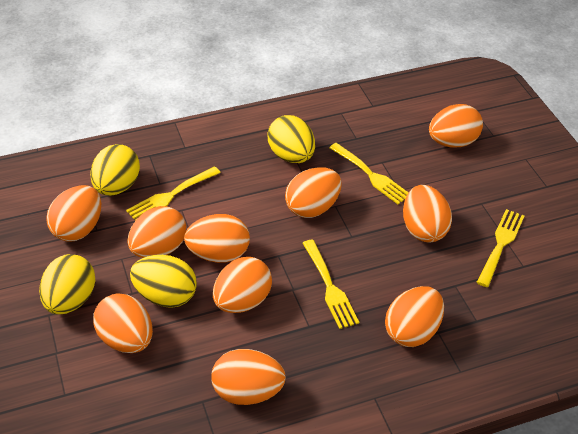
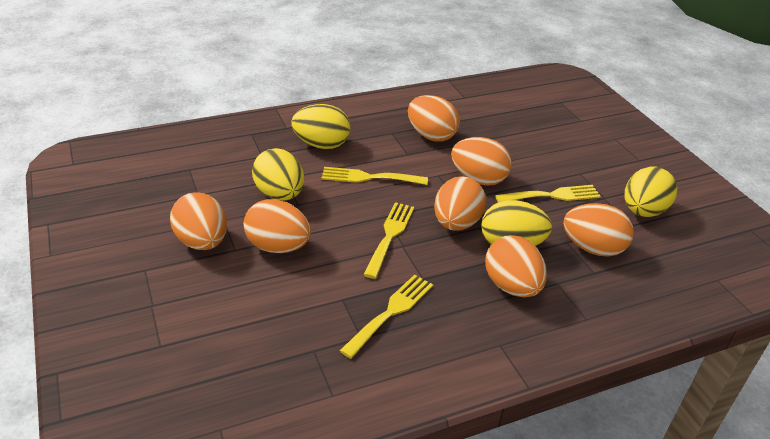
orange egg: [46,185,101,241] [93,293,153,353] [128,206,186,258] [184,214,250,263] [211,349,286,405] [213,257,272,313] [285,167,342,218] [385,286,444,347] [403,185,452,242] [429,104,483,147] = 10 -> [170,192,227,250] [244,199,311,253] [408,95,460,142] [434,176,486,231] [451,137,512,186] [485,235,547,297] [563,203,634,257] = 7

